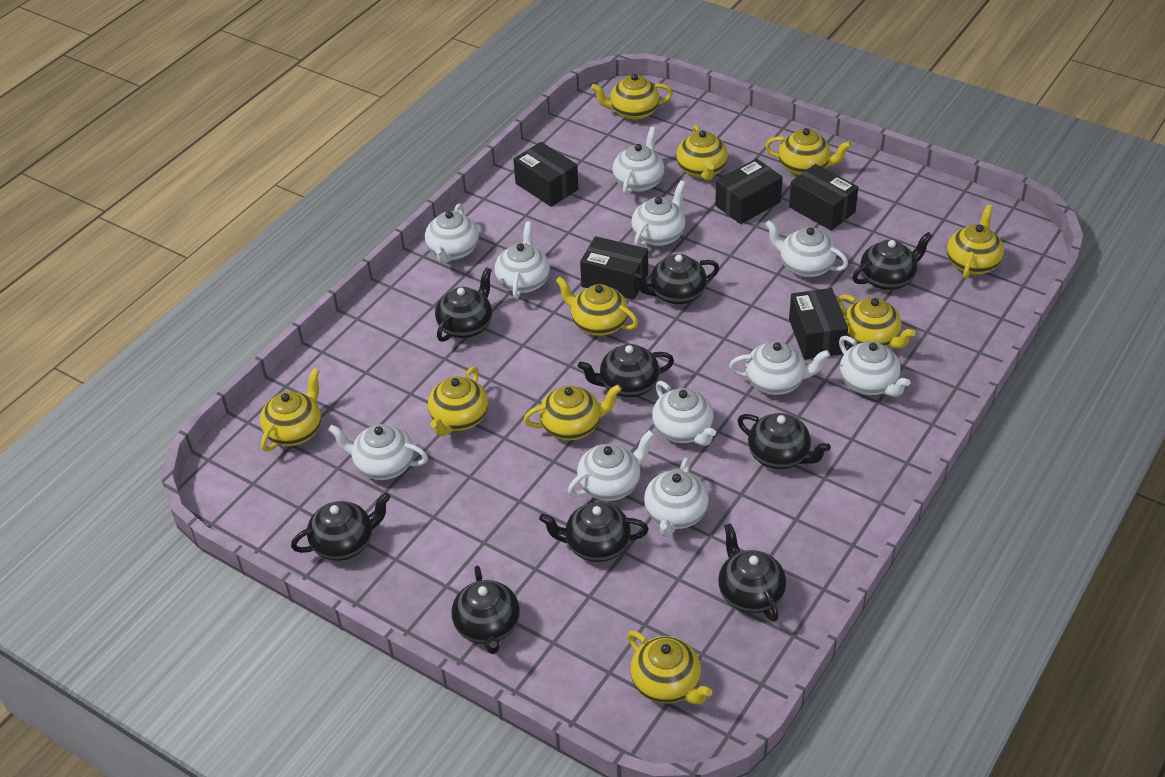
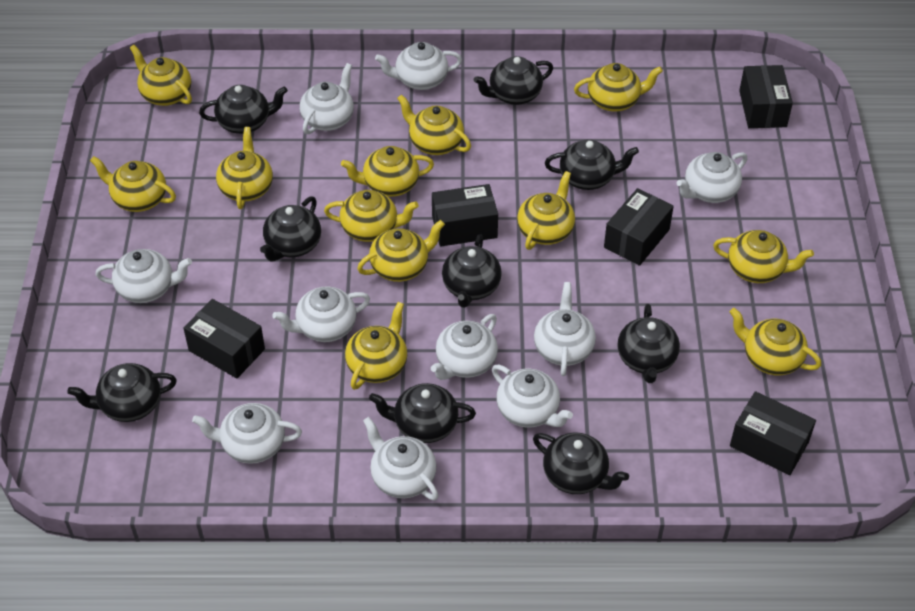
white teapot: [328,424,428,480] [425,203,479,264] [494,221,550,299] [568,430,655,501] [613,127,664,195] [631,180,686,247] [644,458,709,537] [652,381,716,446] [729,341,830,395] [765,220,848,277] [839,336,910,397] = 11 -> [95,249,192,303] [192,403,302,464] [272,287,370,342] [300,63,354,134] [363,417,439,500] [375,42,462,90] [431,314,498,380] [492,365,573,428] [534,282,596,376] [677,152,747,203] = 10
yellow teapot: [260,368,321,451] [428,367,488,436] [524,385,622,440] [555,276,638,336] [591,74,673,120] [627,631,712,705] [676,125,728,181] [765,128,852,175] [838,294,916,349] [947,204,1004,279] = 10 -> [90,156,176,212] [130,45,192,106] [216,127,273,209] [324,190,419,242] [341,146,434,197] [345,302,407,390] [357,220,445,282] [397,94,471,155] [517,171,575,250] [574,63,663,112] [713,230,814,283] [729,308,821,375] = 12

